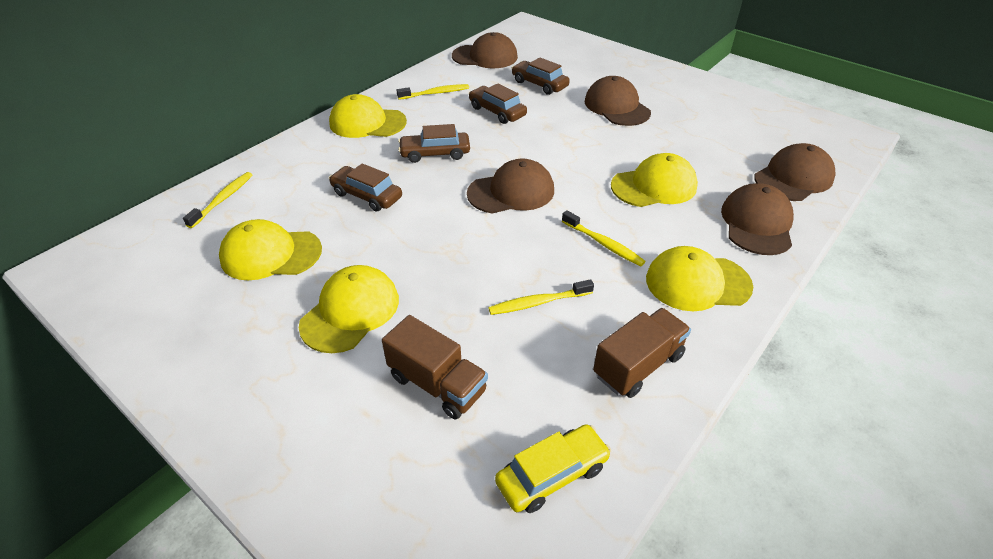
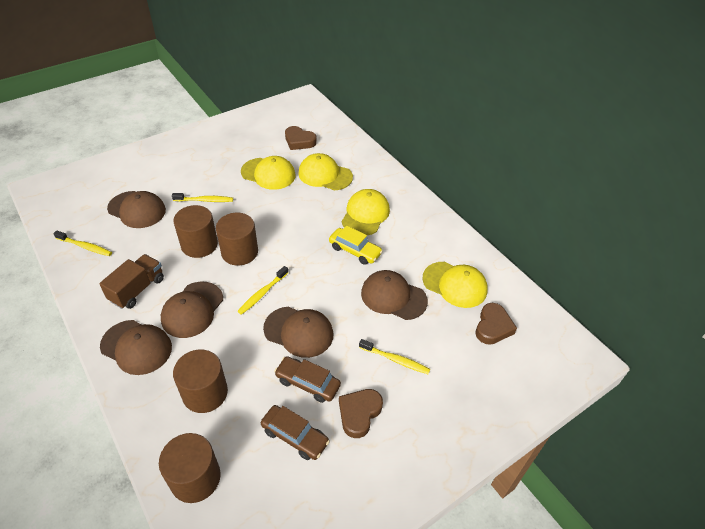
brown car: [329,163,402,212] [398,124,470,163] [469,83,527,124] [511,57,570,95] = 4 -> [261,405,330,460] [274,356,341,403] = 2
brown cylinder: none = 0 -> [159,433,221,503] [173,205,218,258] [173,349,228,413] [216,213,258,266] = 4
brown heart: none = 0 -> [285,126,317,150] [339,389,383,438] [476,303,517,345] = 3
brown truck: [382,315,488,420] [593,308,691,398] = 2 -> [99,254,164,309] = 1
yellow cap: [219,219,322,280] [299,265,399,353] [329,94,407,138] [611,153,698,207] [646,246,753,311] = 5 -> [241,156,296,190] [298,153,353,190] [342,189,390,235] [422,262,488,308] = 4

